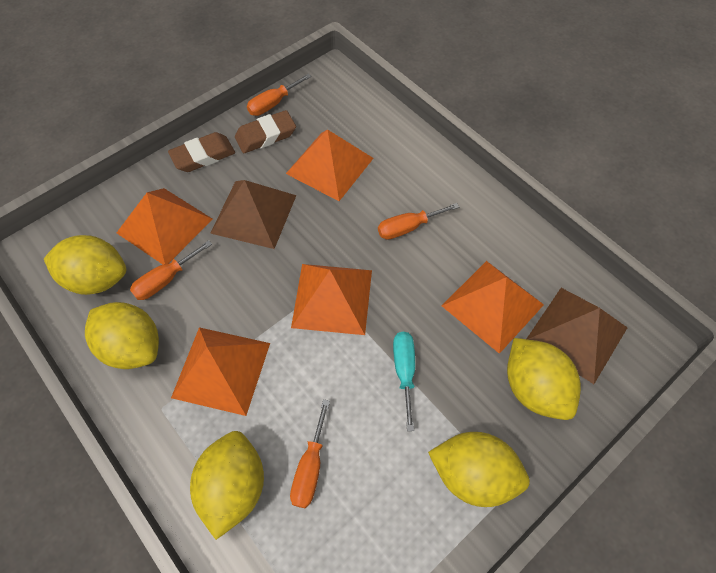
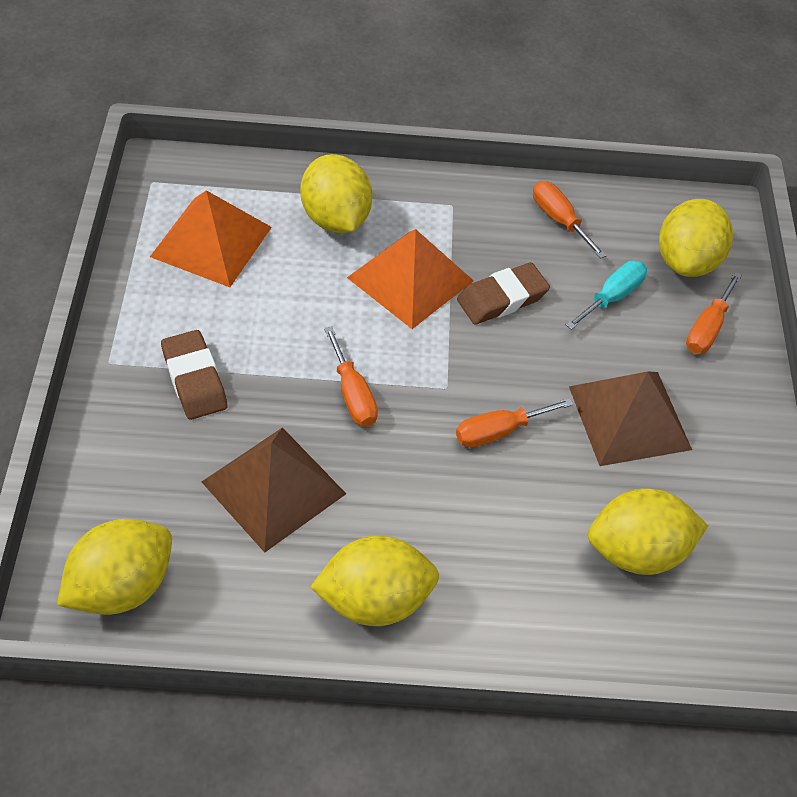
orange pyramid: [117,188,212,265] [171,327,270,416] [286,129,373,201] [291,264,372,335] [442,261,544,354] = 5 -> [150,190,272,287] [347,229,474,329] = 2

